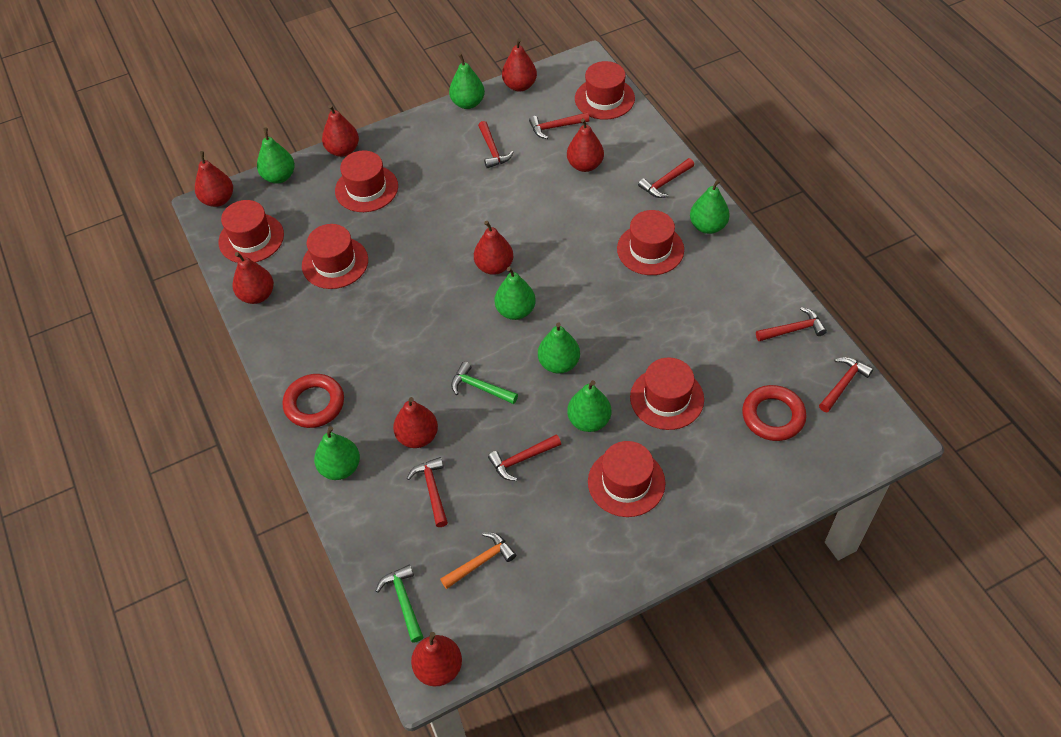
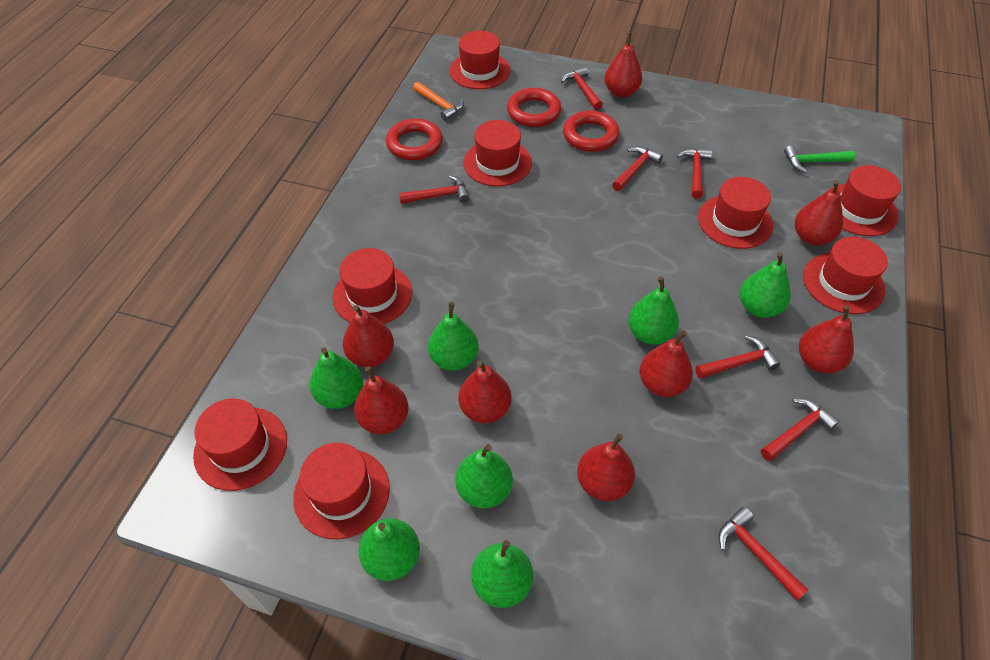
green hammer: [376,565,423,643] [451,362,518,404] = 2 -> [784,145,855,173] = 1
red hat: [218,200,284,263] [302,224,368,289] [335,150,398,212] [575,61,635,120] [588,441,665,517] [617,210,684,275] [630,357,704,430] = 7 -> [193,398,287,491] [293,443,390,539] [333,248,412,324] [449,31,510,89] [463,120,532,187] [698,177,773,249] [803,237,888,314] [831,165,901,236] = 8
red ring: [282,374,344,428] [742,385,806,441] = 2 -> [386,119,443,160] [507,88,561,127] [563,111,619,152] = 3

